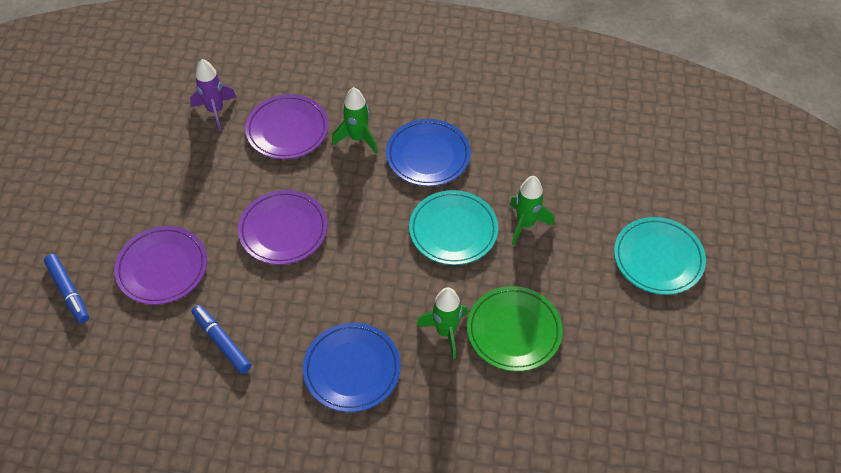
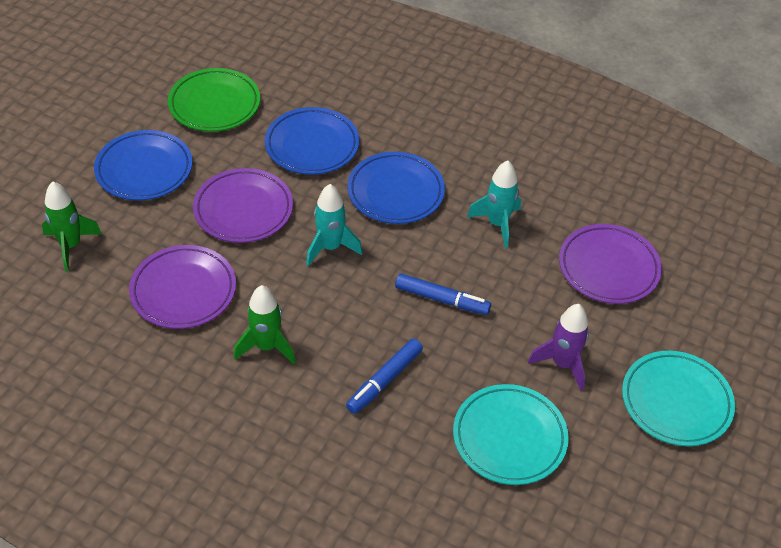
blue plate: [303,323,401,412] [386,119,471,186] = 2 -> [94,130,192,200] [265,107,359,175] [347,152,445,224] = 3
green rocket: [332,87,377,153] [417,287,468,359] [510,176,554,245] = 3 -> [42,182,102,271] [234,285,296,365] = 2
turquoise rocket: none = 0 -> [306,184,362,266] [467,161,521,248] = 2

